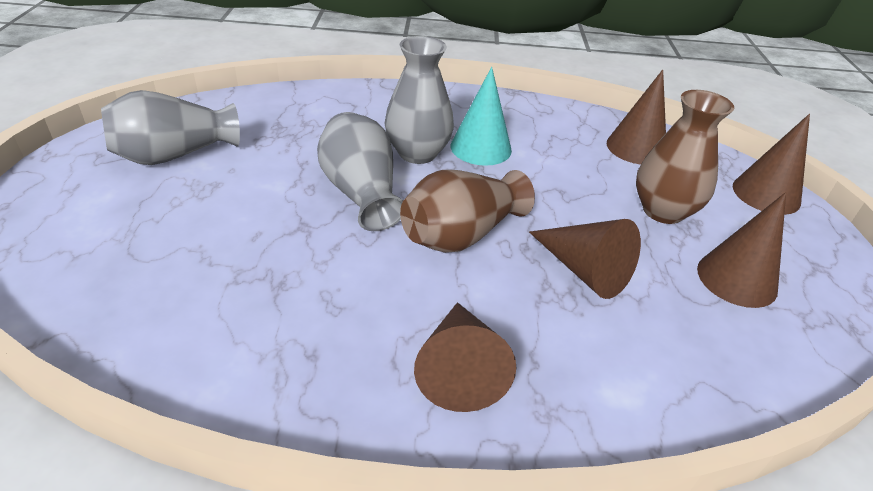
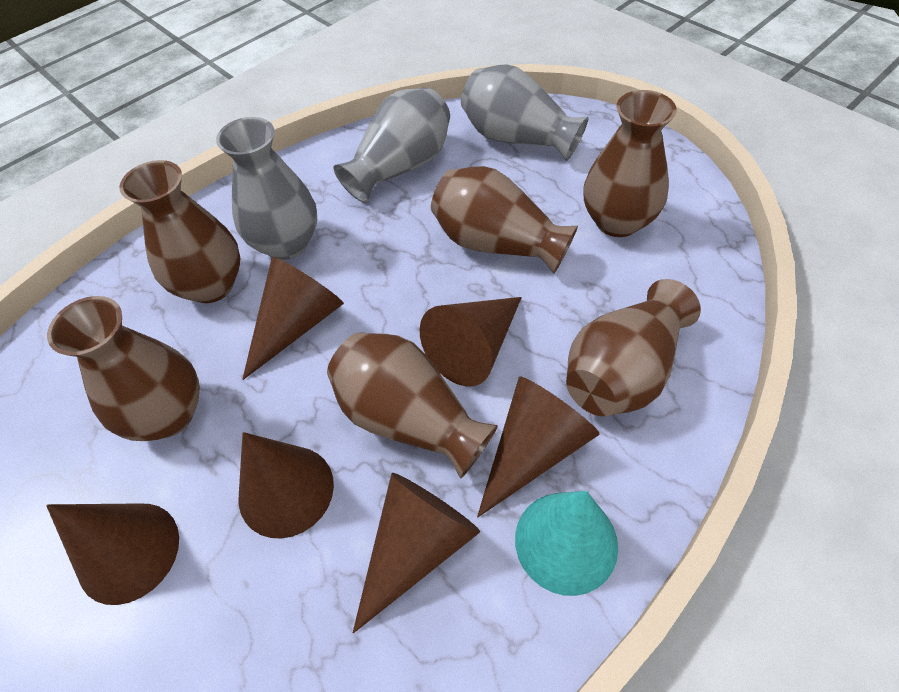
brown cone: [414,302,516,412] [529,219,641,299] [607,70,666,165] [697,192,786,308] [733,114,810,215] = 5 -> [46,503,179,605] [238,432,334,539] [242,257,344,380] [353,473,480,634] [420,297,522,387] [477,377,600,517] = 6
brown vase: [400,170,535,253] [636,90,734,224] = 2 -> [47,296,200,441] [119,160,241,303] [327,332,498,479] [431,166,578,274] [566,279,701,416] [583,90,677,237] = 6

